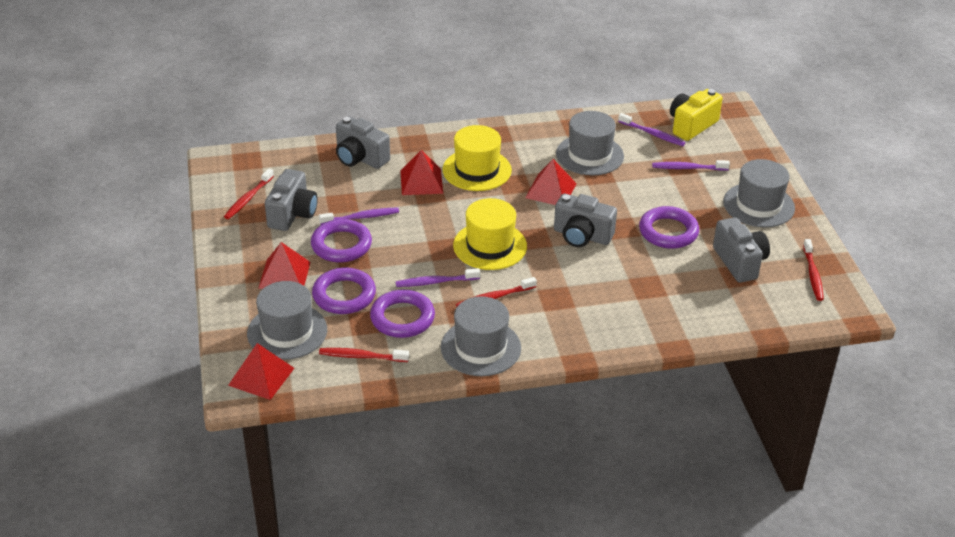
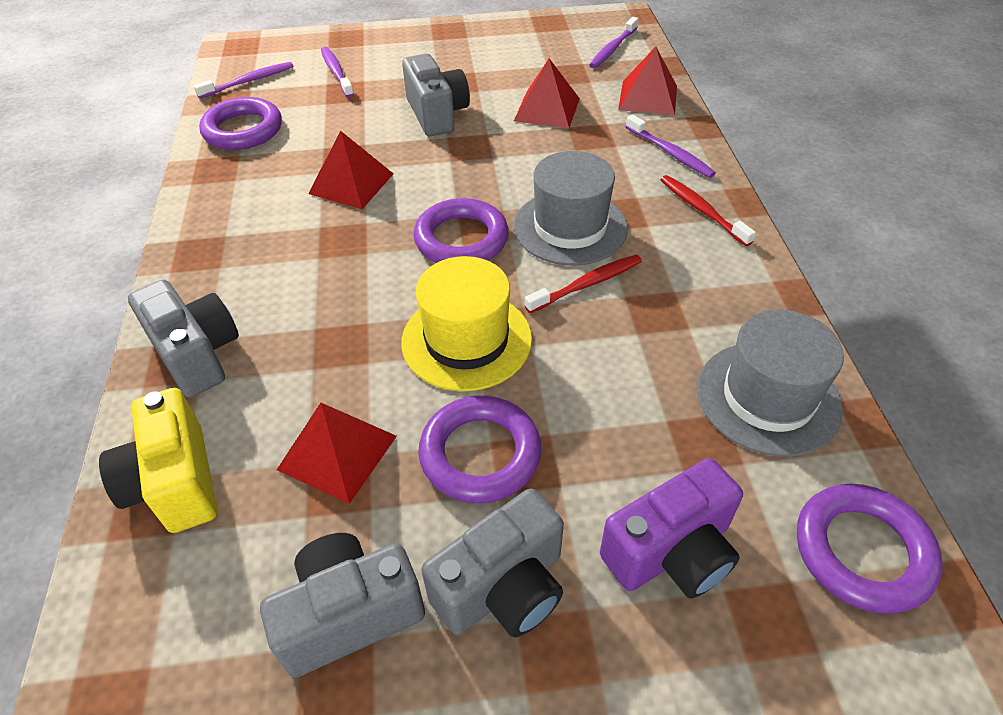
grey hat: [247,281,327,360] [441,296,521,376] [556,111,624,175] [723,159,795,227] = 4 -> [514,151,628,265] [697,309,844,457] = 2
purple camera: none = 0 -> [600,458,743,598] = 1
red toothbrush: [224,169,274,219] [319,348,409,362] [456,277,537,307] [803,239,824,301] = 4 -> [525,255,642,313] [660,175,756,246] = 2
yellow hat: [442,125,512,191] [453,198,527,270] = 2 -> [401,256,532,391] = 1

